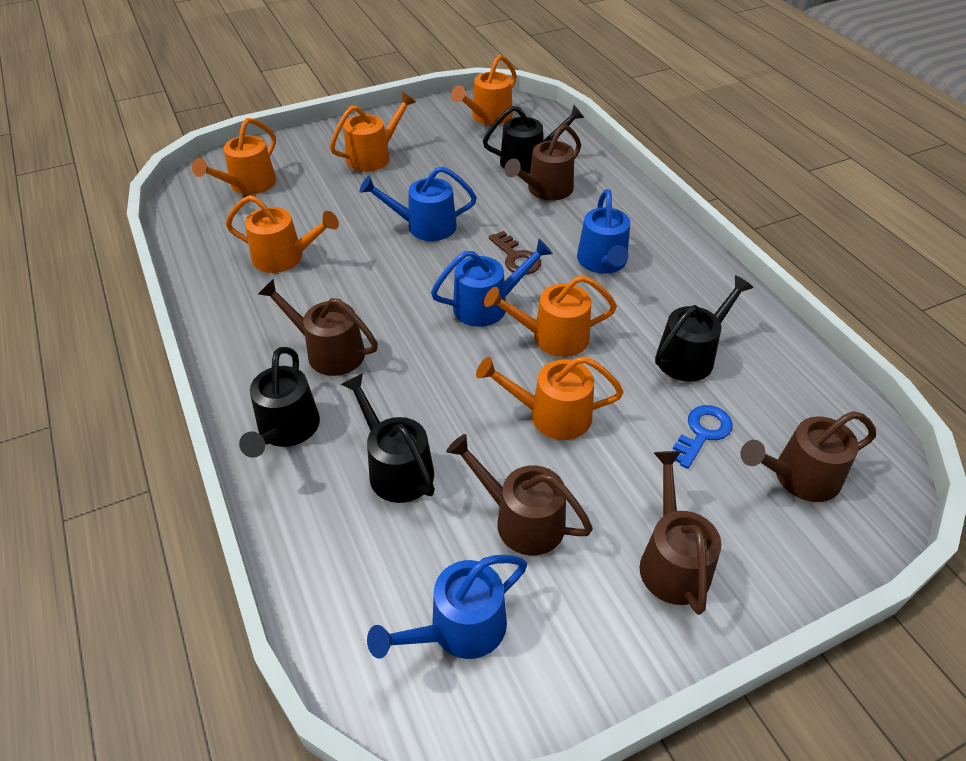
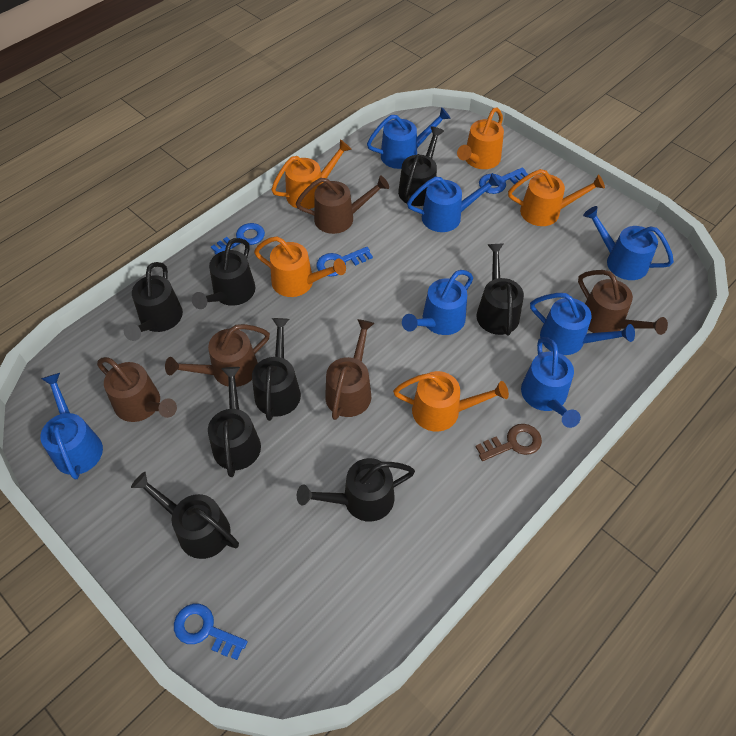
black watering can: [239,347,320,458] [341,373,435,503] [483,105,584,174] [655,275,754,382] = 4 -> [124,262,183,341] [131,472,239,559] [192,238,255,309] [208,367,261,477] [252,318,301,421] [297,458,415,522] [398,126,444,206] [477,244,524,335] = 8
blue key: [672,405,733,469] = 1 -> [174,604,248,660] [211,223,265,255] [316,247,373,277] [479,167,528,194] = 4
blue watering can: [360,166,477,241] [367,555,527,659] [431,239,553,327] [577,189,630,274] = 4 -> [40,373,103,480] [367,107,451,169] [402,270,473,335] [407,173,500,232] [521,337,581,428] [530,293,635,355] [583,206,674,280] = 7
orange watering can: [192,118,276,195] [226,195,339,273] [330,92,416,172] [451,55,517,125] [476,356,624,440] [484,275,617,357] = 6 -> [254,236,346,297] [271,140,352,209] [393,371,509,431] [457,107,504,169] [508,169,605,226] = 5

